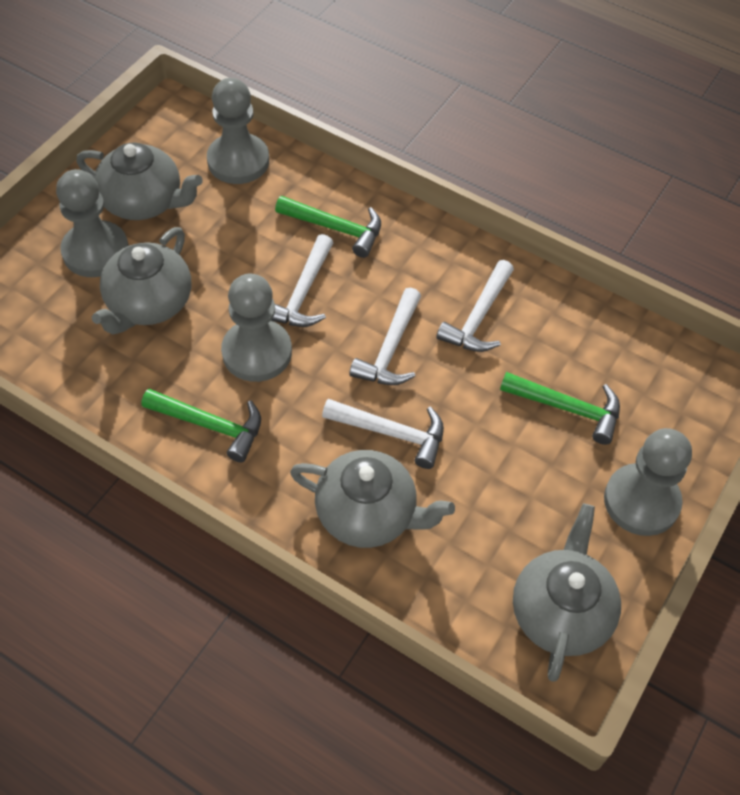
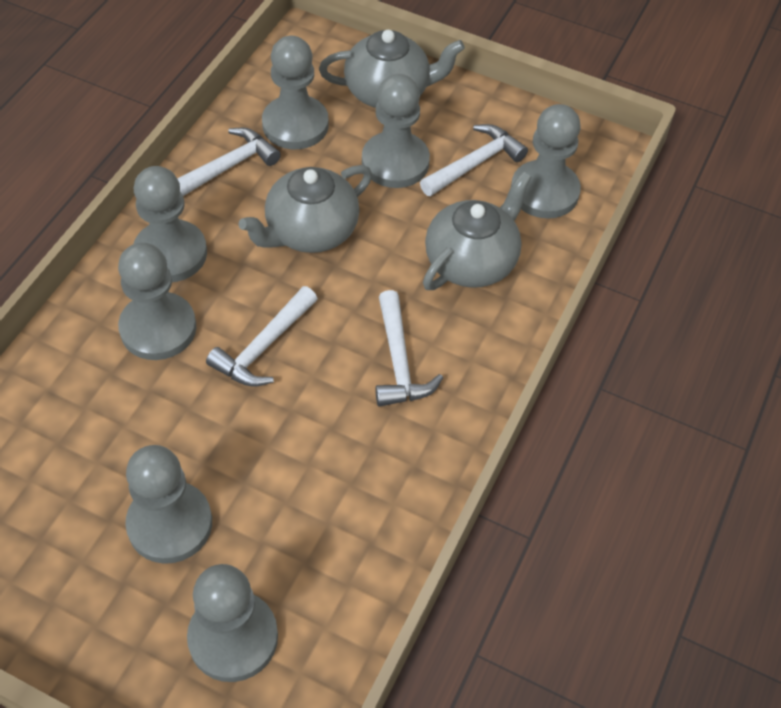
green hammer: [141,389,261,463] [275,196,381,258] [500,372,620,445] = 3 -> none = 0
grey pawn: [56,169,129,277] [207,78,269,184] [221,274,292,382] [604,428,692,536] = 4 -> [118,243,196,360] [125,445,212,564] [134,166,207,282] [187,564,278,682] [262,36,329,149] [362,74,430,188] [511,104,581,218] = 7
grey teapot: [77,143,203,220] [92,227,191,334] [290,450,455,548] [513,504,621,682] = 4 -> [238,165,372,253] [319,30,465,108] [423,171,532,290] = 3

